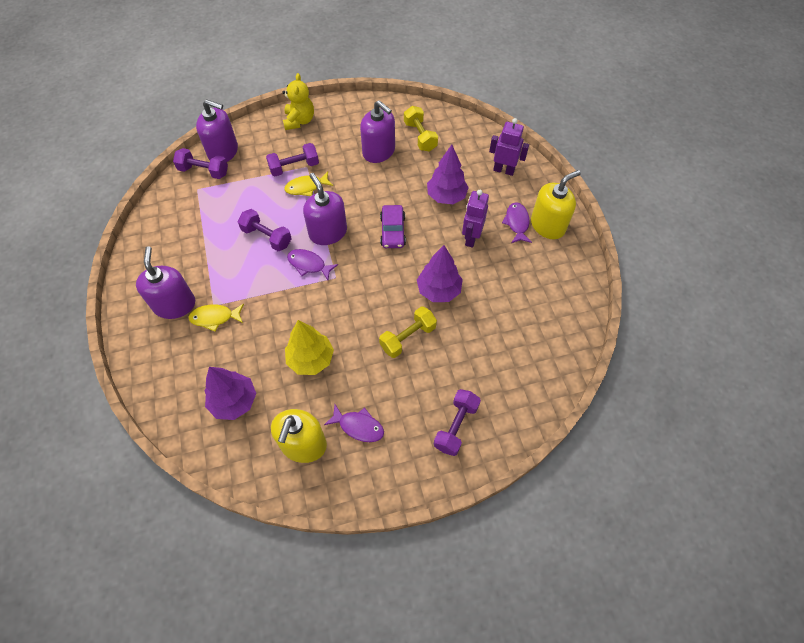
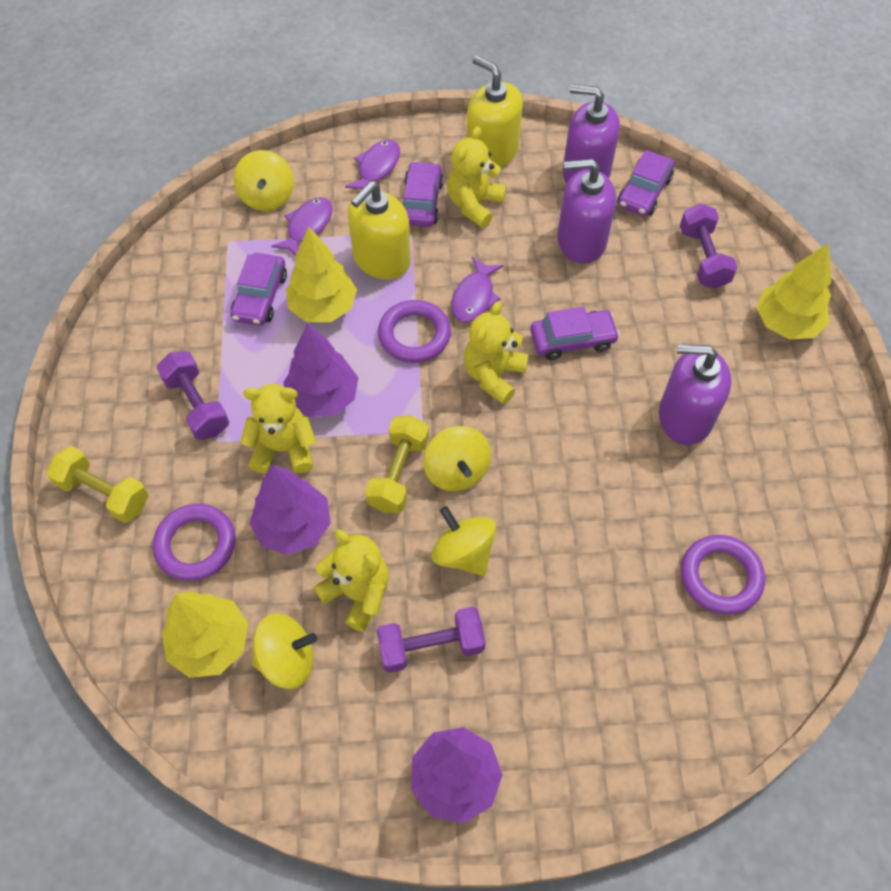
purple car: [380,205,406,248] = 1 -> [231,253,287,326] [403,161,444,227] [530,307,620,360] [617,150,674,216] = 4
purple dumbbell: [173,148,228,179] [237,209,292,251] [266,143,319,177] [434,389,481,456] = 4 -> [156,351,229,440] [377,607,486,673] [680,203,738,289] = 3
purple ring: none = 0 -> [153,504,236,581] [378,300,451,363] [681,535,765,615] = 3
purple robot: [462,190,489,248] [489,118,529,176] = 2 -> none = 0
purple soap dispenser: [136,246,195,319] [196,100,238,162] [303,173,347,245] [360,100,395,163] = 4 -> [557,159,616,264] [563,84,620,184] [659,344,731,445] = 3
yellow fish: [188,304,244,332] [285,171,333,196] = 2 -> none = 0
yellow spinning top: none = 0 -> [234,150,294,211] [252,613,317,689] [423,426,491,491] [431,506,496,576] = 4
yellow teddy bear: [282,73,314,130] = 1 -> [240,384,316,473] [313,530,389,632] [447,126,506,228] [464,301,529,405] = 4
yellow tree: [285,320,334,375] = 1 -> [162,592,248,678] [286,226,357,322] [756,243,831,339] = 3

